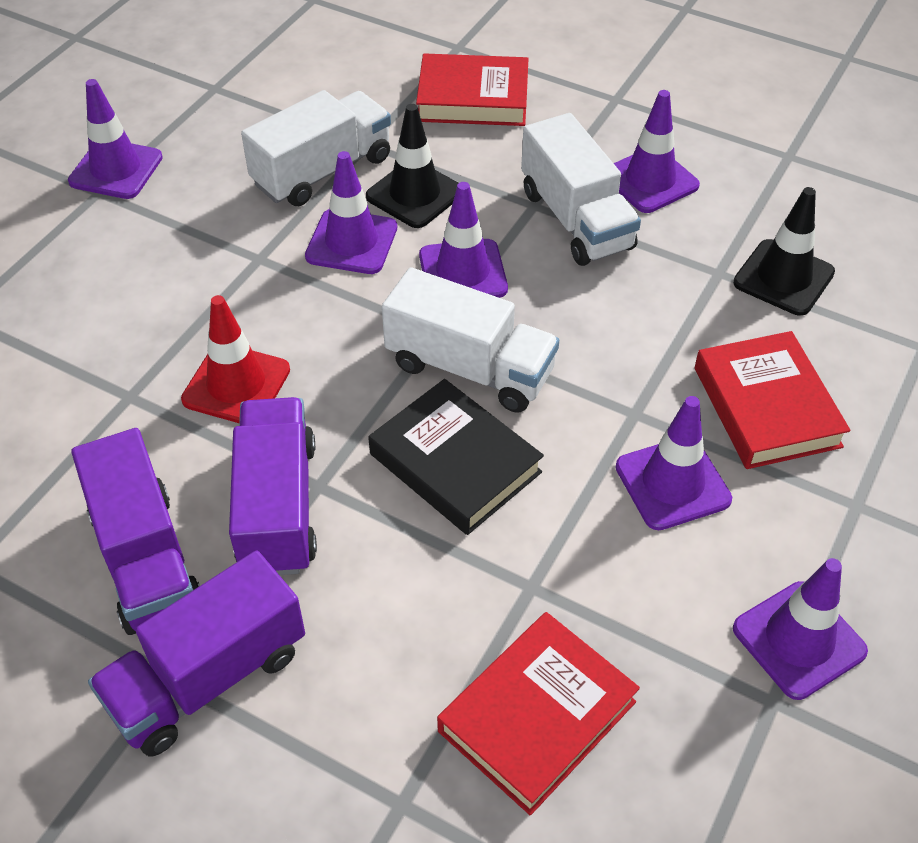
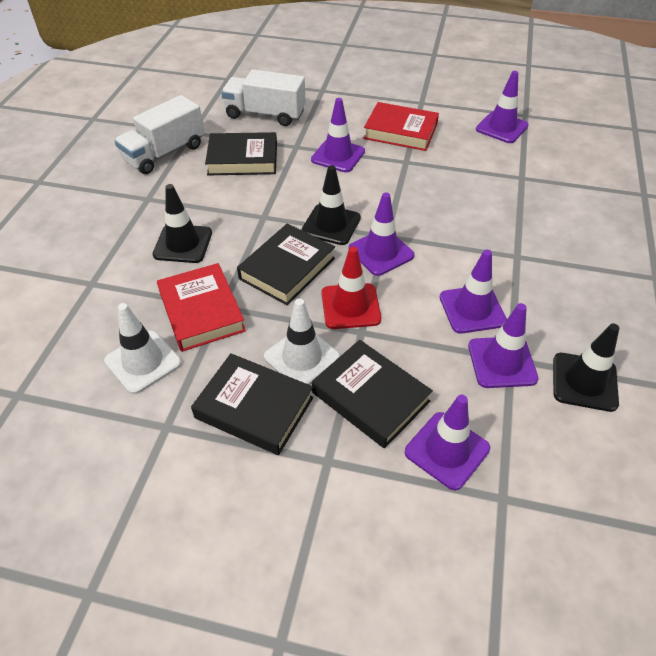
black book: [368,379,544,535] = 1 -> [191,353,313,455] [205,132,277,175] [237,223,335,305] [312,340,433,448] = 4
black traffic cone: [366,104,458,228] [733,187,835,316] = 2 -> [152,184,212,263] [301,165,361,245] [553,323,619,412] = 3
purple truck: [71,428,200,635] [88,551,305,756] [229,397,317,575] = 3 -> none = 0
red book: [416,53,529,126] [437,612,640,815] [695,331,851,469] = 3 -> [157,263,246,352] [363,102,439,151] = 2
white traffic cone: none = 0 -> [104,303,182,394] [264,298,340,385] = 2
white truck: [241,90,391,206] [382,267,559,413] [521,113,641,266] = 3 -> [114,95,204,174] [221,70,306,126] = 2

